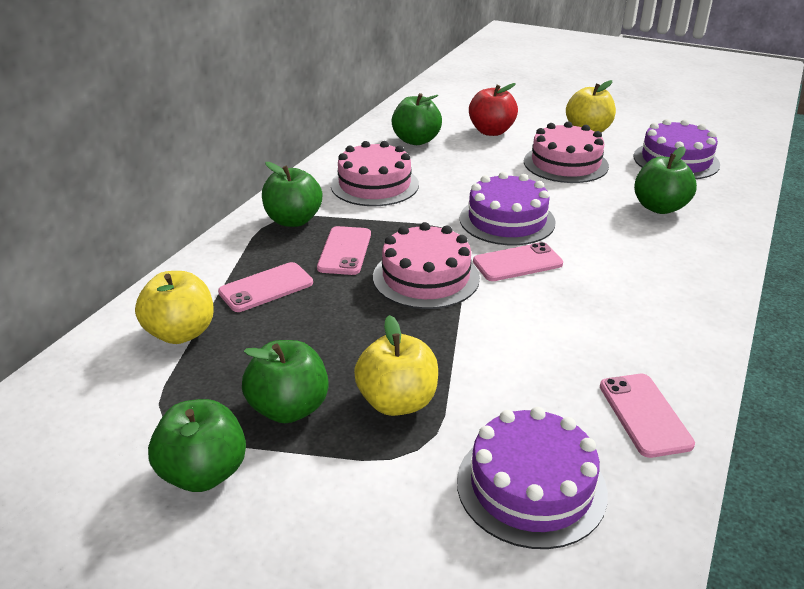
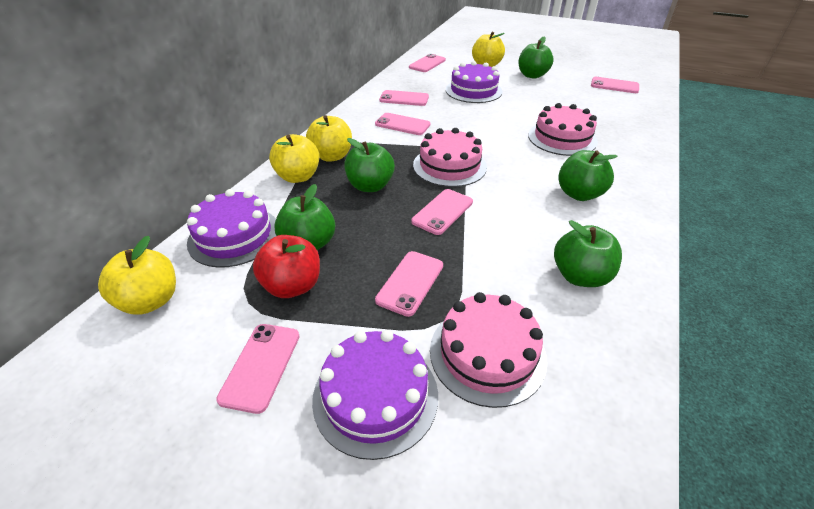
pink phone: [218,262,313,312] [317,226,371,275] [473,242,563,281] [600,374,695,458] = 4 -> [216,324,300,414] [375,113,430,135] [375,251,443,317] [379,90,429,106] [409,54,446,72] [411,189,473,235] [591,77,639,93] = 7
yellow apple: [135,271,214,344] [354,315,438,416] [566,80,616,132] = 3 -> [98,236,176,315] [269,134,319,183] [306,115,352,162] [472,32,505,67] = 4

